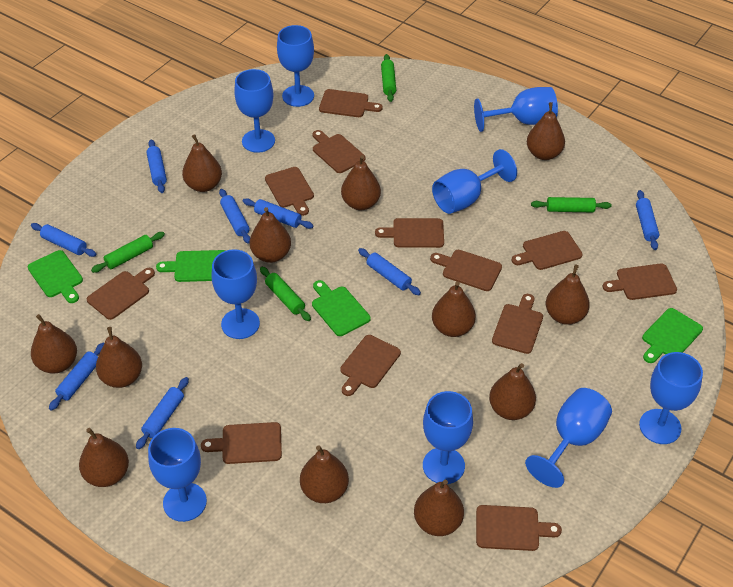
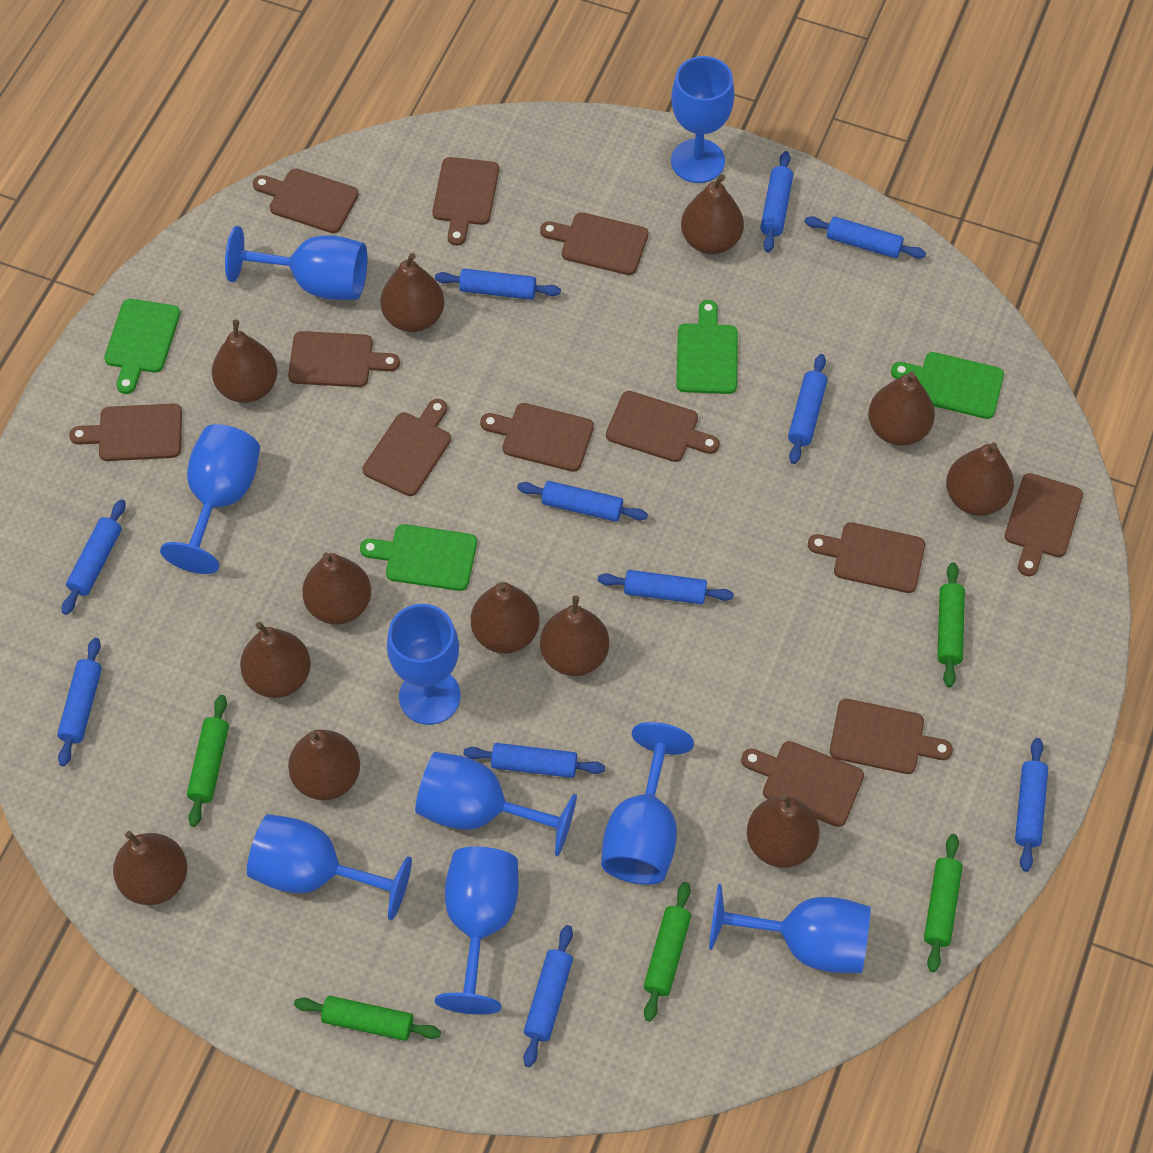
blue rolling pin: [31,223,96,257] [49,342,104,411] [136,377,189,449] [146,140,167,193] [219,189,250,244] [243,198,314,229] [358,248,421,295] [636,190,659,250] = 8 -> [57,638,102,766] [62,499,126,615] [435,268,561,300] [464,743,605,778] [517,481,648,522] [523,925,573,1067] [598,570,734,604] [760,151,793,253] [788,354,827,464] [805,216,926,259] [1015,738,1048,872] = 11
green rolling pin: [91,232,165,273] [260,267,311,321] [381,54,396,102] [531,197,612,212] = 4 -> [187,695,229,827] [294,996,441,1041] [644,882,691,1022] [924,834,963,972] [937,562,965,687] = 5

